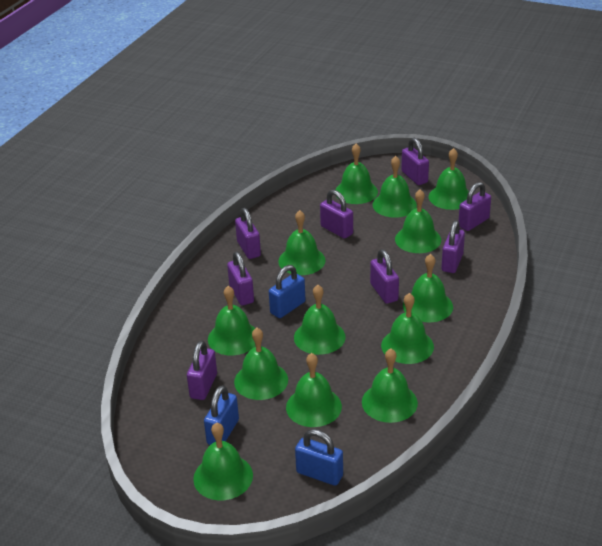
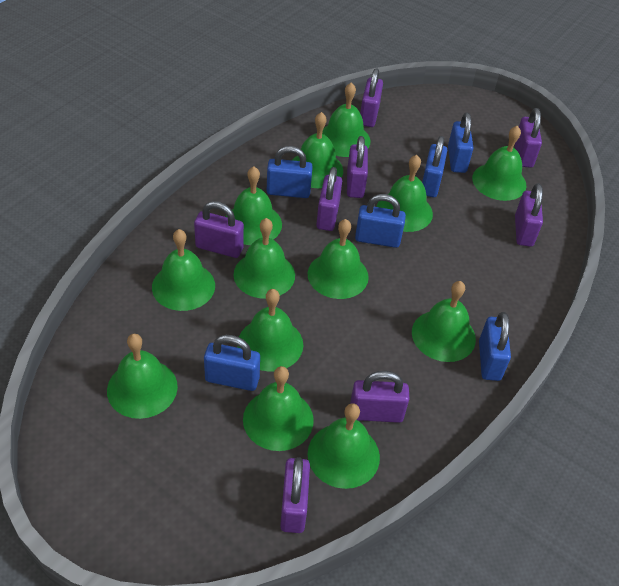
blue padlock: [204,385,239,445] [269,265,306,318] [295,429,343,486] = 3 -> [204,335,260,391] [267,146,313,198] [355,194,406,248] [422,136,447,197] [448,113,474,173] [479,312,511,381] = 6

